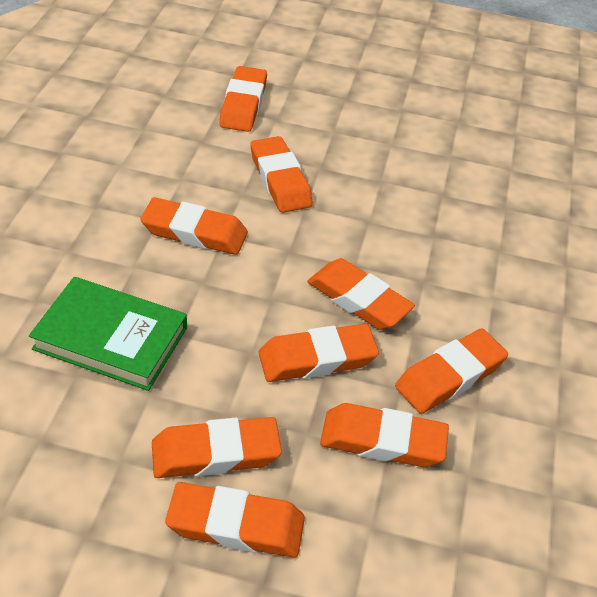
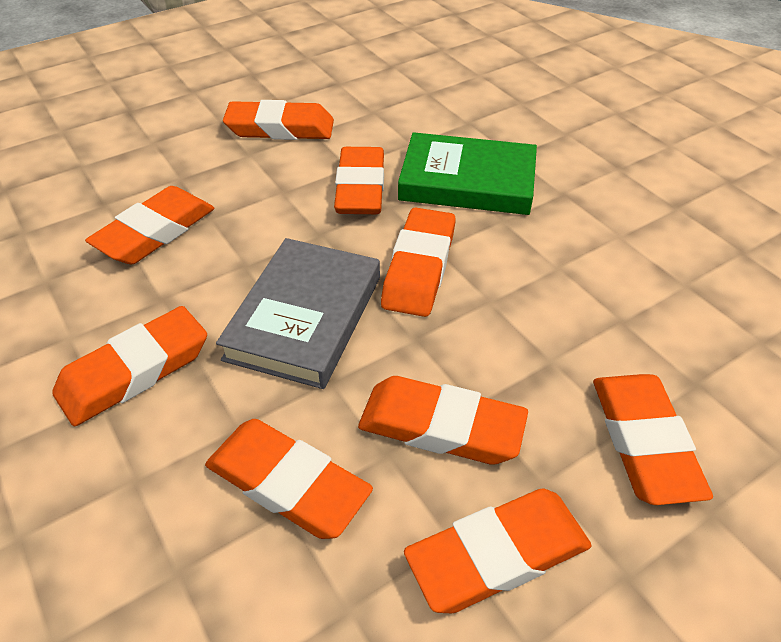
grey book: none = 0 -> [216,238,380,389] = 1

